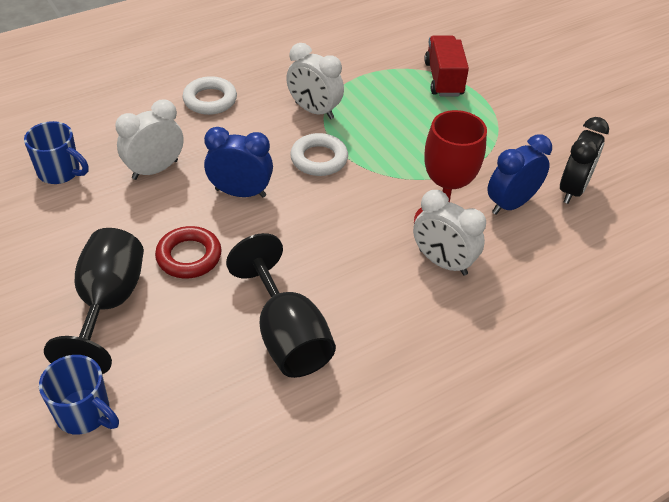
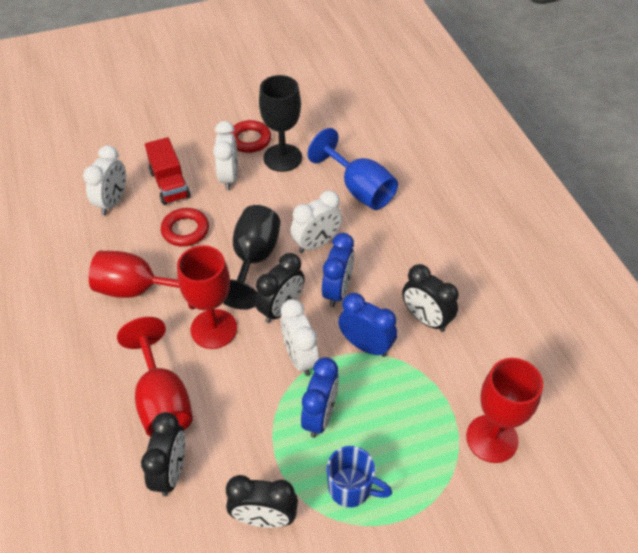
black clock: [560,117,609,204] = 1 -> [141,412,185,496] [226,475,298,528] [255,253,305,323] [402,264,459,332] = 4
blue clock: [204,127,273,198] [487,134,552,215] = 2 -> [301,357,339,438] [322,233,354,307] [338,293,397,357] = 3
blue goblet: none = 0 -> [308,128,398,210] = 1
blue mug: [24,121,89,184] [39,355,119,435] = 2 -> [327,446,392,507] = 1
red goblet: [414,110,487,223] = 1 -> [89,251,195,309] [117,317,193,437] [177,245,237,349] [466,358,543,463] = 4
red ring: [155,226,221,278] = 1 -> [161,208,209,247] [229,120,271,153] = 2
white clock: [115,99,184,180] [286,43,344,119] [413,190,486,276] = 3 -> [83,145,126,215] [213,121,238,190] [280,299,319,376] [290,191,342,253] = 4
white ring: [183,76,237,115] [290,133,348,176] = 2 -> none = 0

